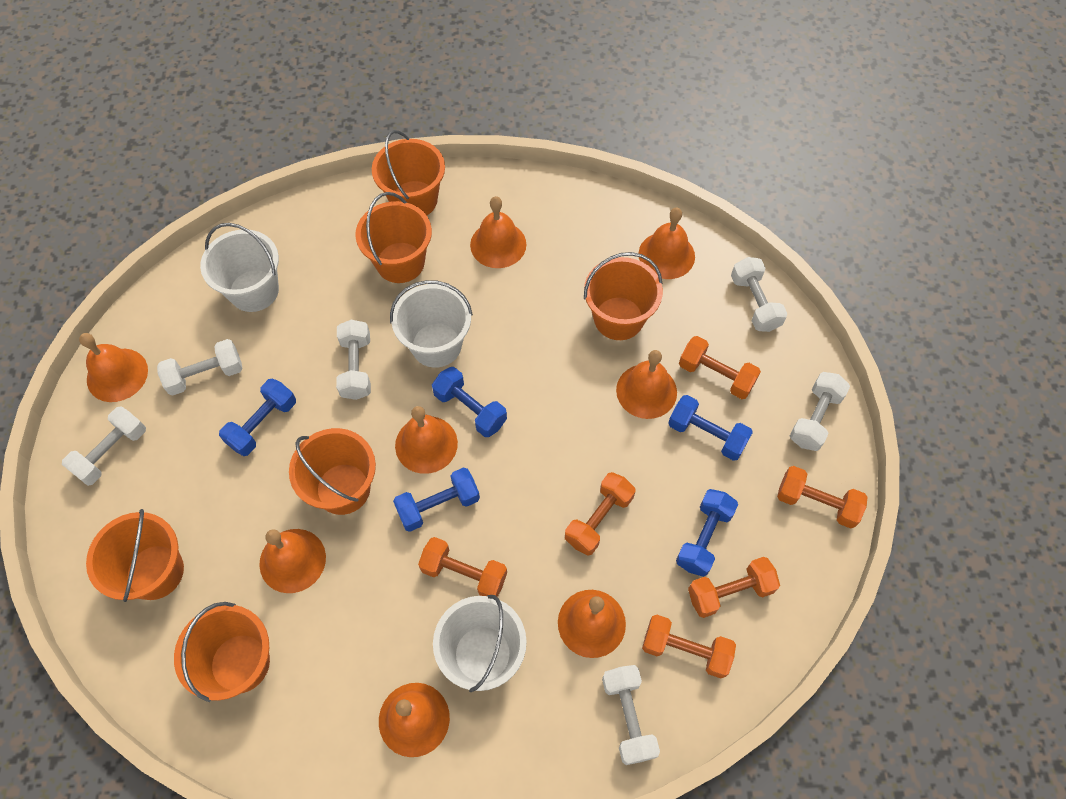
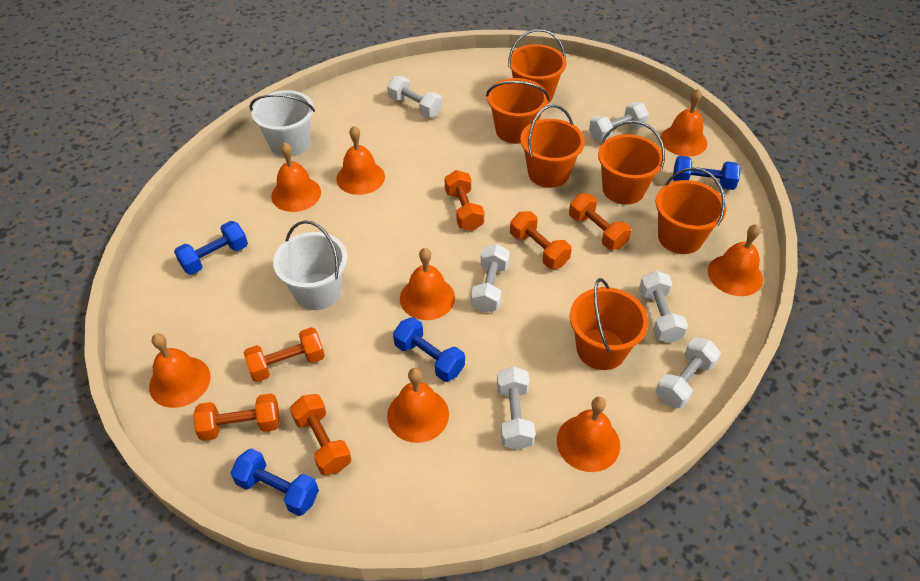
blue dumbbell: [219,379,296,456] [393,467,480,532] [432,367,507,437] [668,395,753,461] [676,489,738,577] = 5 -> [174,221,248,275] [231,448,319,516] [393,317,465,382] [673,156,741,190] = 4
white bucket: [200,223,279,312] [390,280,473,368] [433,595,527,692] = 3 -> [250,90,315,157] [273,220,347,310] = 2

